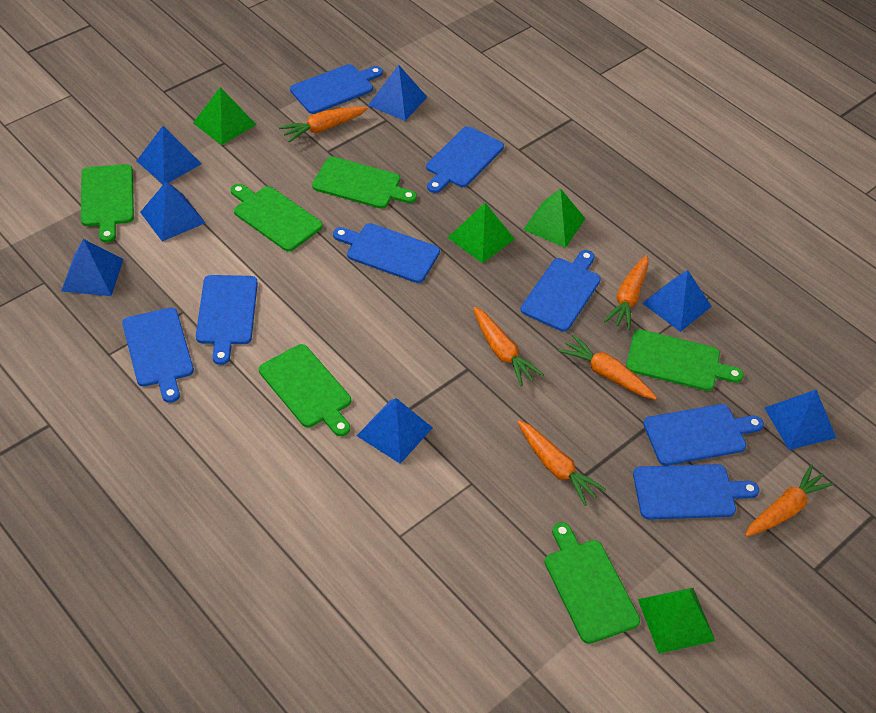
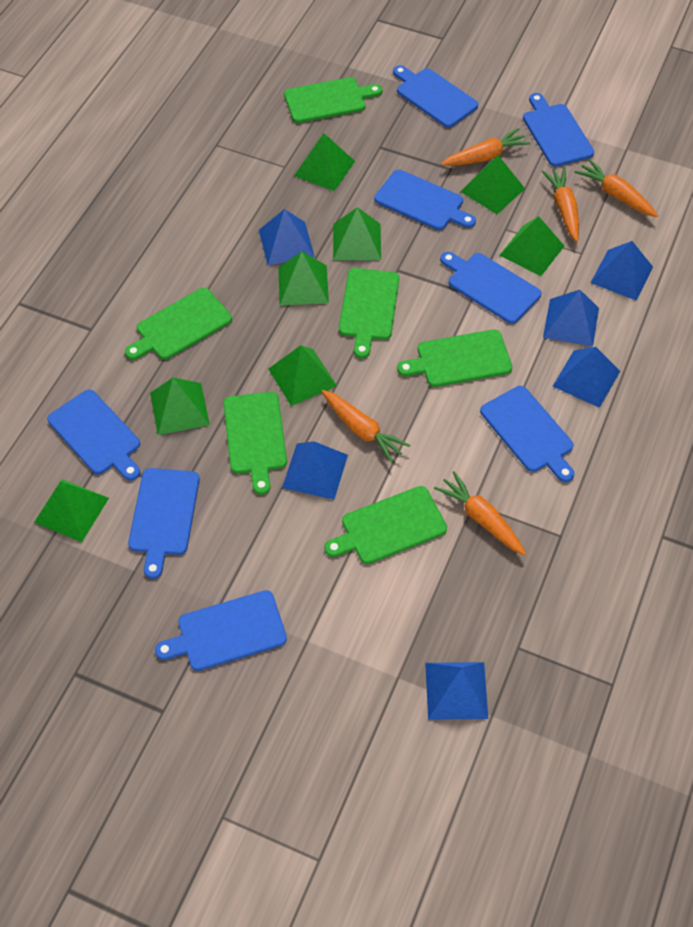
blue pyramid: [61,239,124,296] [137,126,201,184] [140,181,205,241] [357,398,433,464] [368,65,427,121] [642,270,712,332] [764,390,836,450] = 7 -> [259,209,315,265] [282,441,348,500] [425,662,488,720] [543,290,599,347] [553,347,620,408] [591,241,653,300] = 6
green pyramid: [193,87,256,145] [448,203,515,263] [523,188,585,248] [638,588,715,654] = 4 -> [34,479,109,542] [150,378,210,435] [268,345,337,406] [278,252,329,305] [294,133,355,191] [333,207,381,260] [460,155,525,214] [499,216,564,276] = 8
orange carrot: [279,107,368,142] [473,307,544,386] [517,420,606,506] [558,334,657,400] [604,255,649,330] [745,464,834,537] = 6 -> [322,390,411,463] [434,471,526,555] [441,128,530,166] [542,167,579,242] [574,159,658,217] = 5

